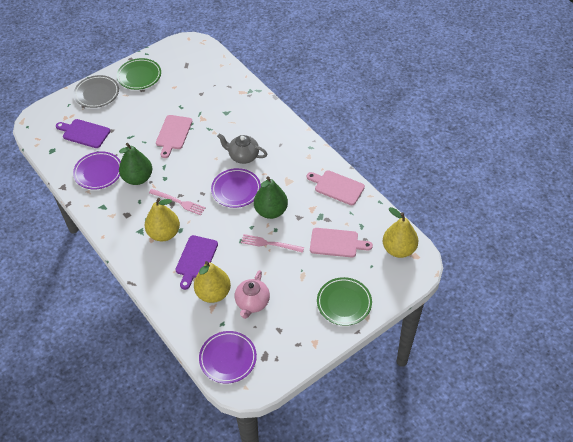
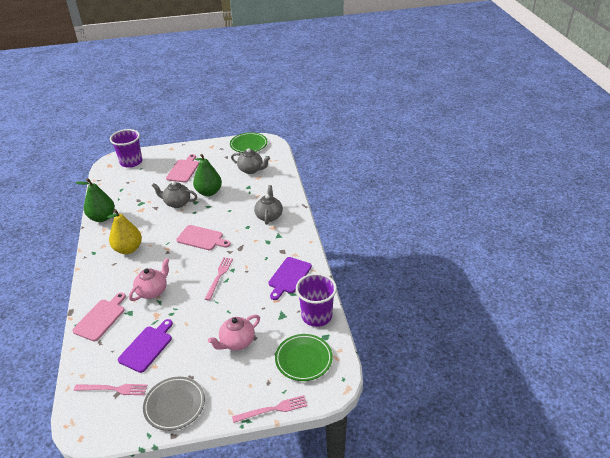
grey teapot: [217,133,267,164] = 1 -> [152,181,197,208] [231,148,270,174] [254,185,283,225] = 3
pink fork: [149,189,206,215] [241,234,304,253] = 2 -> [74,384,147,395] [205,257,233,301] [232,395,308,423] = 3
pink teapot: [235,270,270,319] = 1 -> [129,258,169,301] [208,315,260,350] = 2
purple cup: none = 0 -> [110,129,143,168] [296,273,337,327] = 2
purple plate: [73,151,121,190] [199,331,257,384] [211,168,261,208] = 3 -> none = 0
yellow pear: [145,198,180,241] [194,261,231,303] [383,207,418,258] = 3 -> [108,209,142,254] = 1

